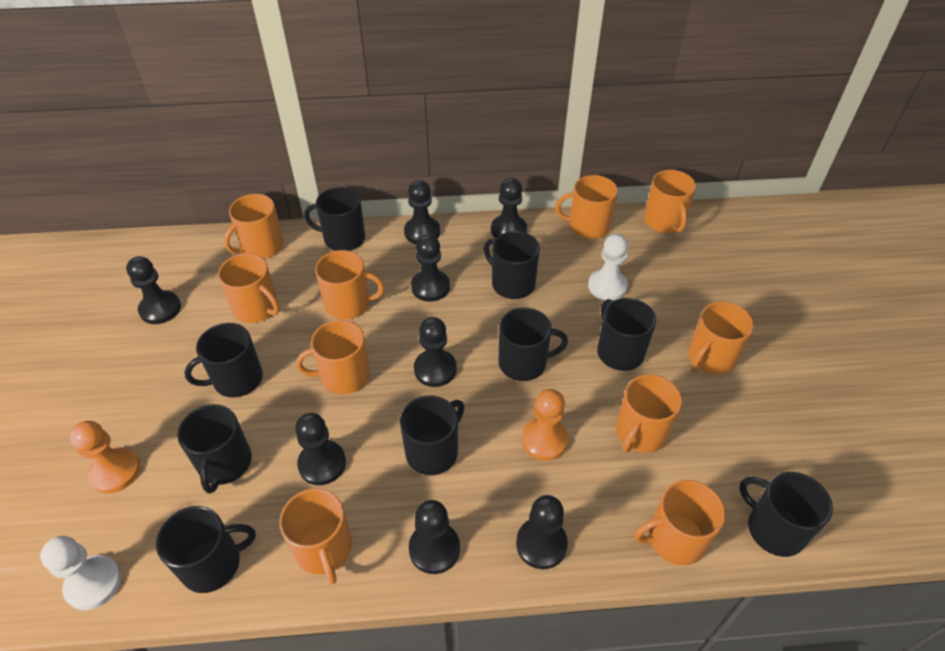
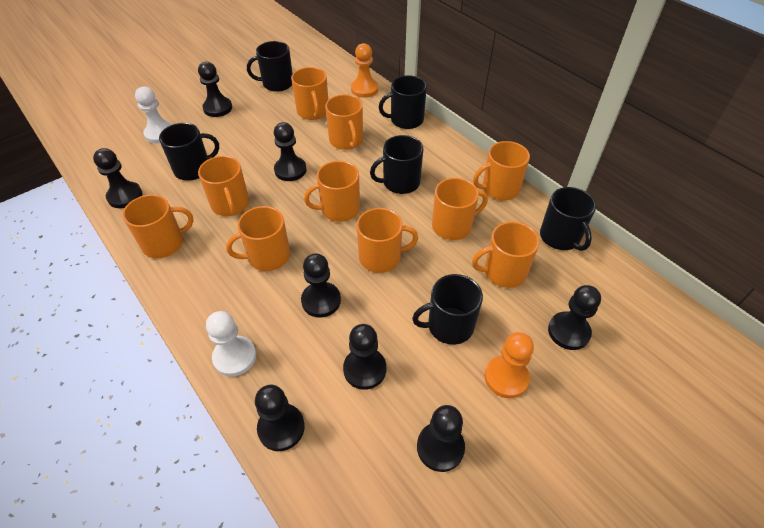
black mug: [156,506,256,593] [177,404,252,494] [184,323,263,398] [304,187,365,251] [400,395,464,475] [484,231,540,299] [499,308,568,381] [597,298,656,371] [739,472,833,557] = 9 -> [159,123,219,181] [247,41,293,92] [370,135,423,194] [379,75,427,129] [412,274,483,345] [540,187,596,251] = 6

